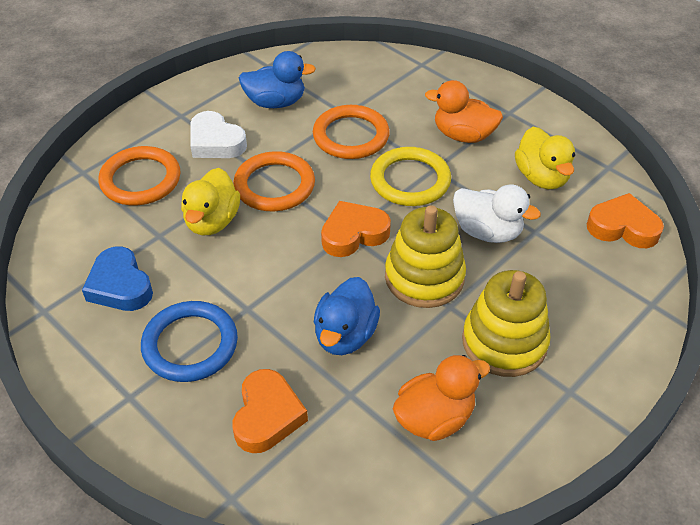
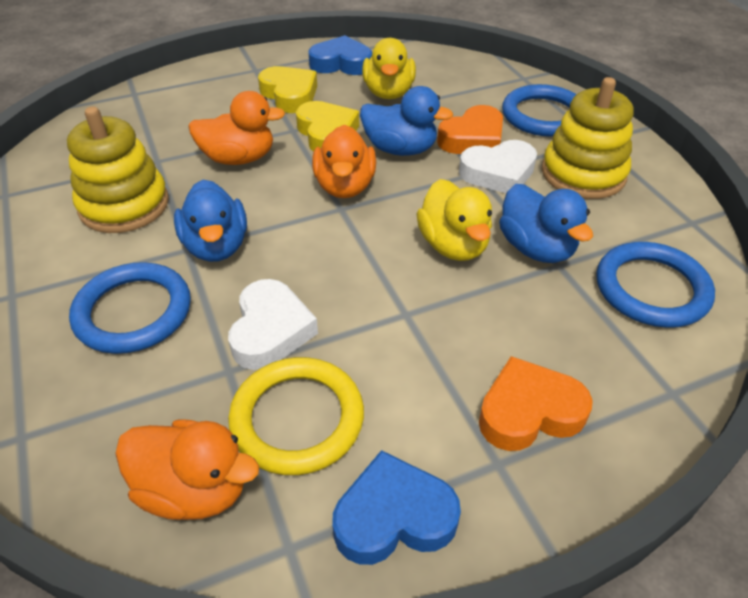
blue duck: [239,51,316,108] [314,277,380,355] = 2 -> [174,179,247,262] [360,86,453,156] [499,184,593,263] = 3
blue heart: [82,247,153,311] = 1 -> [309,35,372,75] [332,450,461,565] = 2
blue ring: [141,301,238,382] = 1 -> [69,262,191,354] [502,84,576,137] [596,242,715,328] = 3
orange duck: [393,355,490,441] [425,80,503,143] = 2 -> [115,419,259,520] [188,91,285,165] [312,125,376,198] = 3
orange heart: [233,369,308,453] [321,201,391,257] [587,193,664,248] = 3 -> [437,105,503,154] [479,356,593,451] = 2
orange ring: [99,146,181,205] [233,151,315,212] [313,105,390,159] = 3 -> none = 0
white duck: [453,185,541,243] = 1 -> none = 0
white heart: [190,111,247,158] = 1 -> [228,279,318,370] [459,140,537,193] = 2
yellow heart: none = 0 -> [258,66,317,113] [296,101,359,152] = 2

